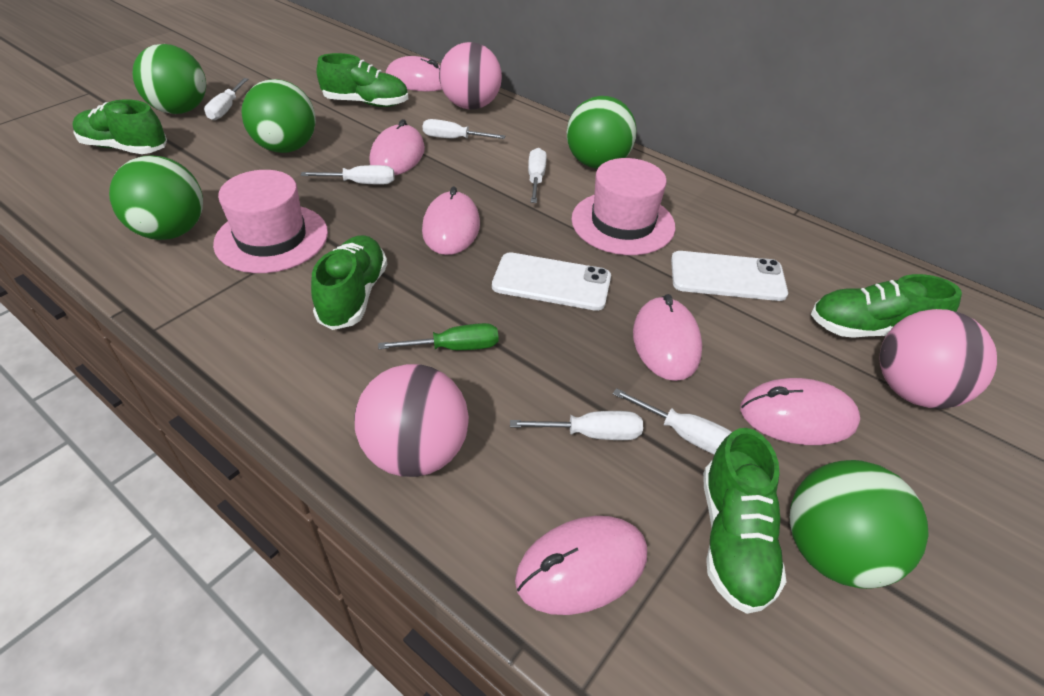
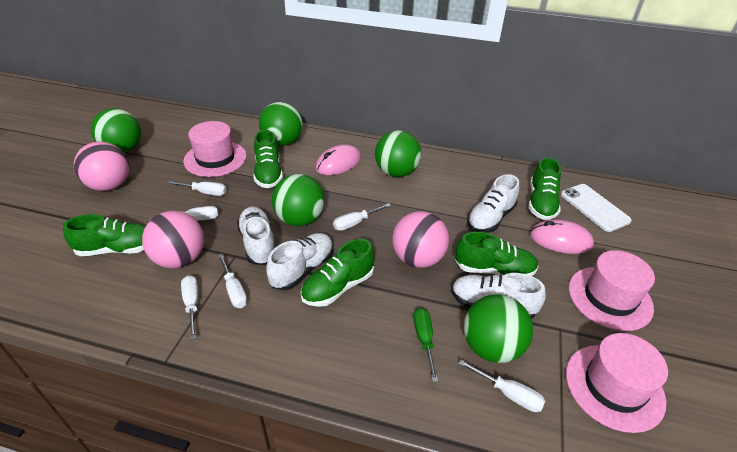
pink hat: [213,170,328,273] [571,158,675,255] = 2 -> [183,121,247,177] [566,333,668,433] [568,250,655,331] = 3
pink mouse: [370,119,425,175] [386,56,442,91] [422,186,480,255] [515,516,647,615] [633,294,702,381] [740,378,860,445] = 6 -> [315,144,361,175] [530,219,594,254] = 2
white phone: [492,252,611,311] [671,251,788,301] = 2 -> [561,184,632,232] = 1
white shoe: none = 0 -> [237,207,276,265] [266,233,333,290] [451,273,546,319] [467,174,519,233] = 4

